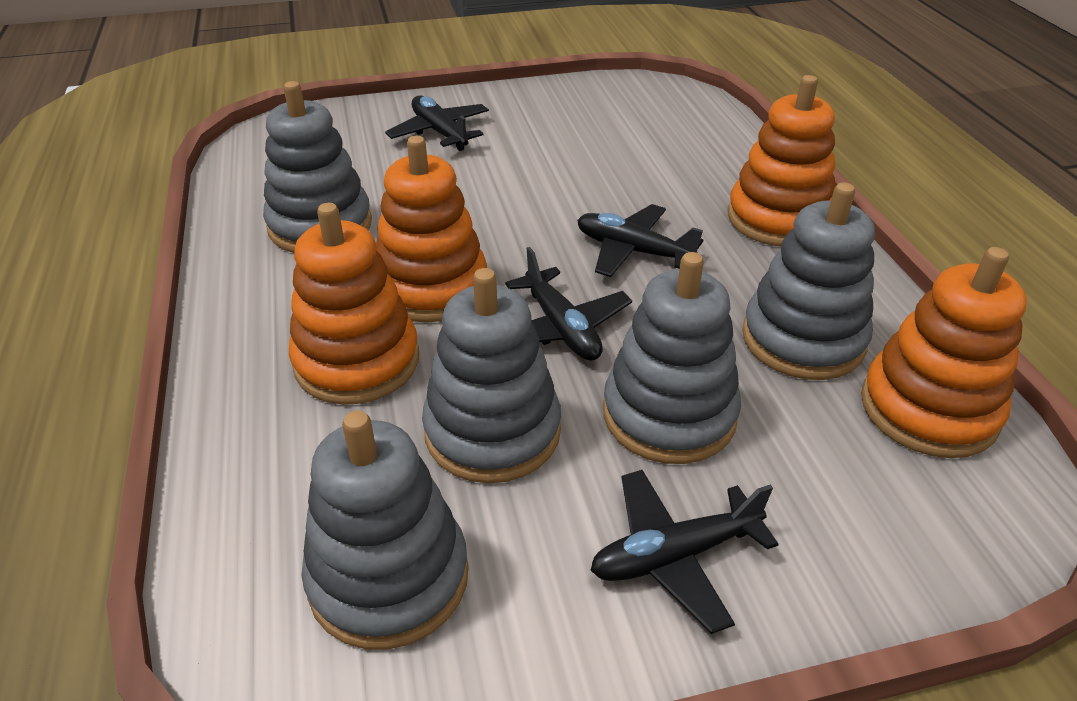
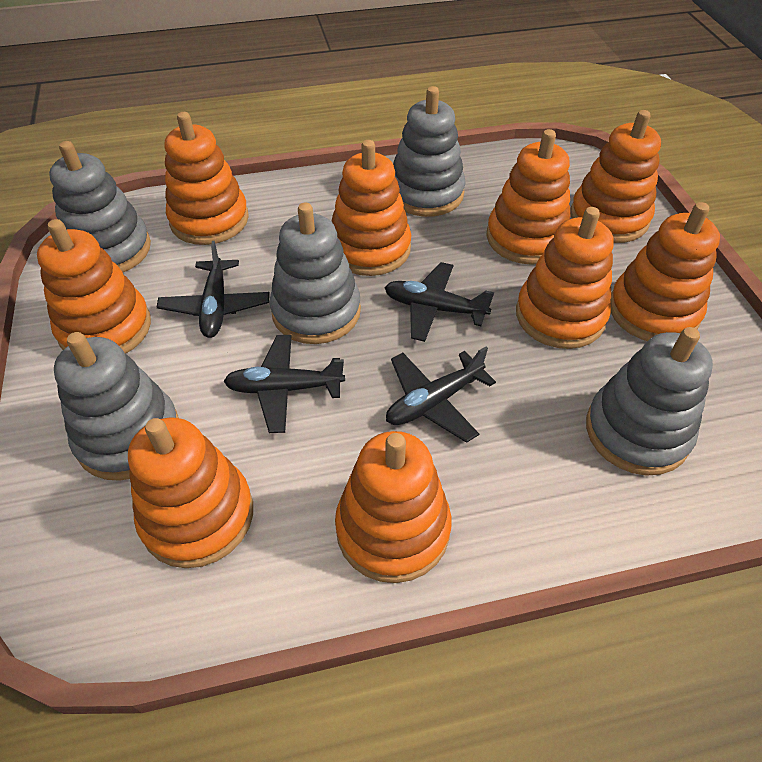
orange stacking toy: [289,203,419,405] [376,136,487,323] [728,75,836,246] [861,247,1027,458] = 4 -> [37,219,151,354] [128,418,253,568] [165,112,249,245] [331,140,411,276] [335,431,451,583] [487,129,571,265] [516,207,614,349] [570,110,661,243] [610,202,720,341] = 9

